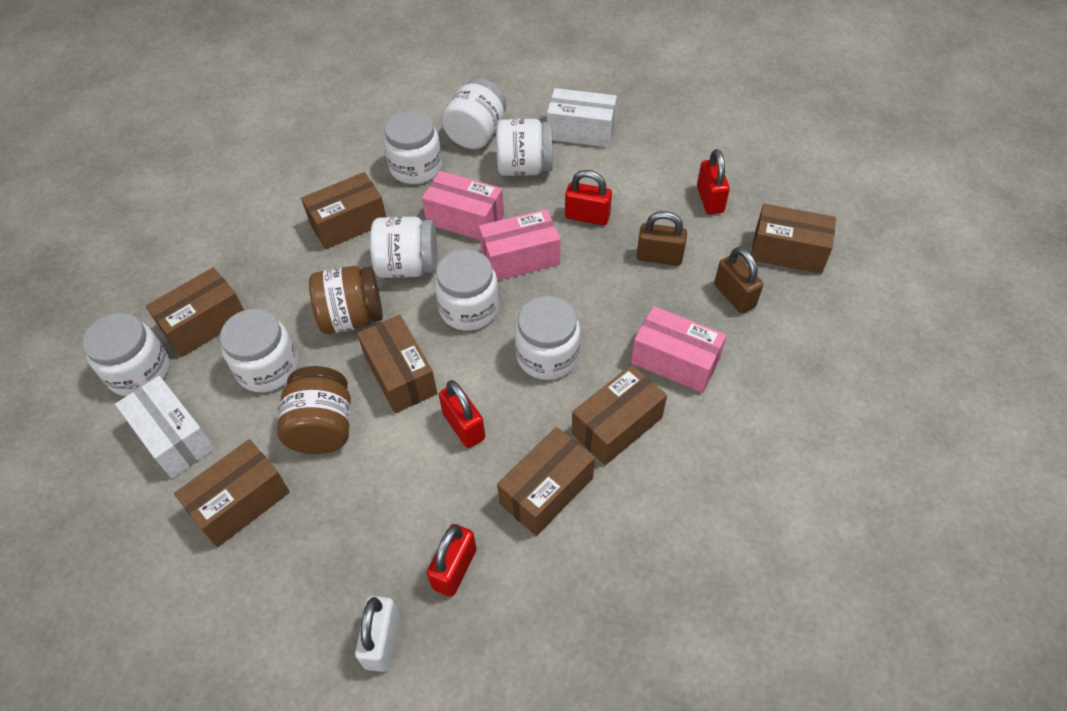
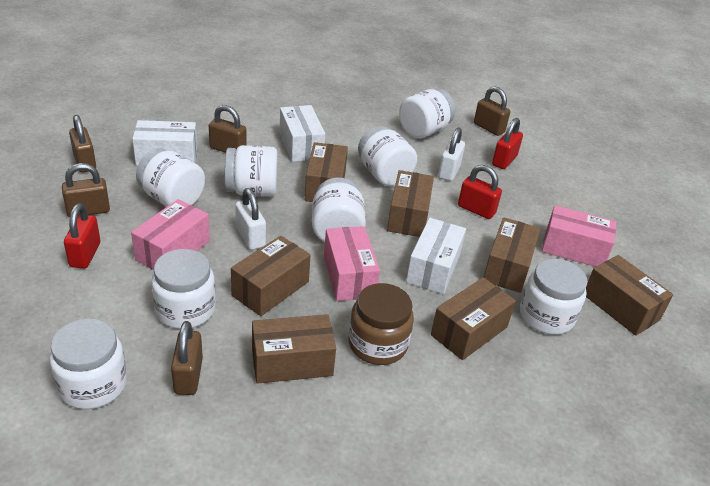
brown jar: [277,366,351,454] [309,266,383,334] = 2 -> [349,283,414,365] = 1
brown padlock: [637,211,687,266] [714,247,763,313] = 2 -> [62,163,110,217] [69,115,96,172] [171,321,203,395] [209,105,247,153] [474,86,510,136] = 5
red padlock: [427,524,477,597] [439,380,485,448] [565,170,612,225] [697,149,730,214] = 4 -> [64,203,100,269] [458,165,502,219] [492,118,523,169] = 3
white box: [115,376,215,478] [547,88,617,148] = 2 -> [132,120,197,166] [280,105,325,162] [406,218,466,294] = 3
white padlock: [355,596,400,672] = 1 -> [235,188,266,250] [438,127,465,181] = 2

